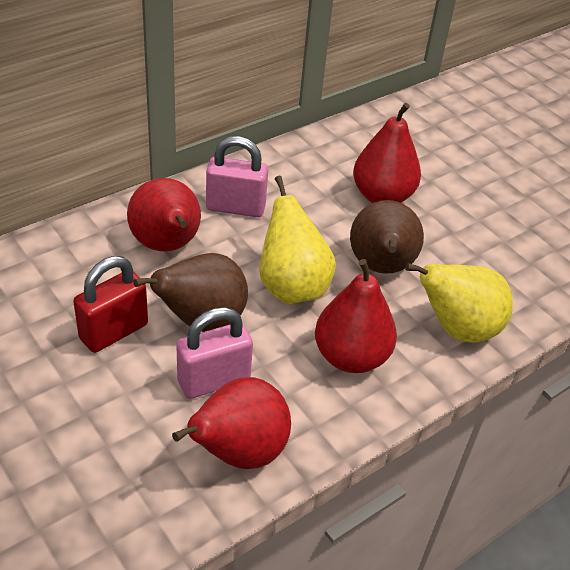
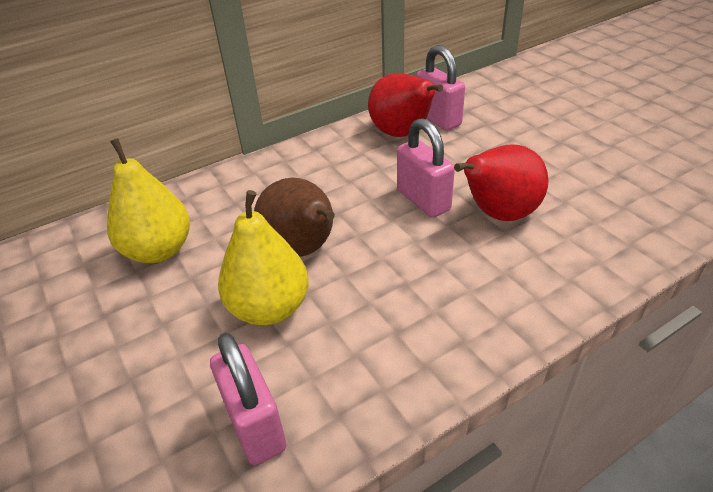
brown pear: [133,253,248,332] [350,200,424,274] = 2 -> [254,178,335,257] = 1
pink padlock: [176,307,253,399] [206,136,268,217] = 2 -> [210,333,286,465] [397,118,455,218] [416,45,465,131] = 3
red padlock: [73,256,148,353] = 1 -> none = 0
red pear: [127,178,201,251] [172,377,291,469] [315,259,397,373] [353,103,421,203] = 4 -> [368,73,443,137] [454,145,549,221] = 2

